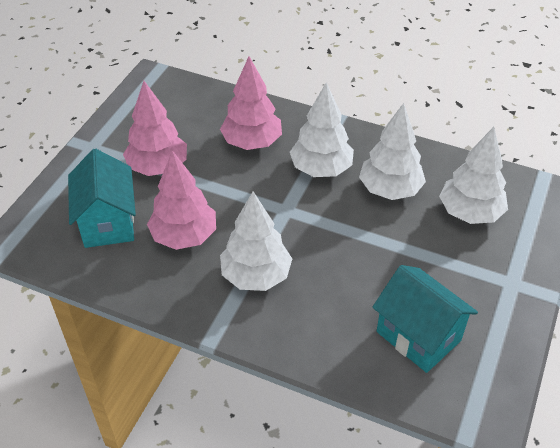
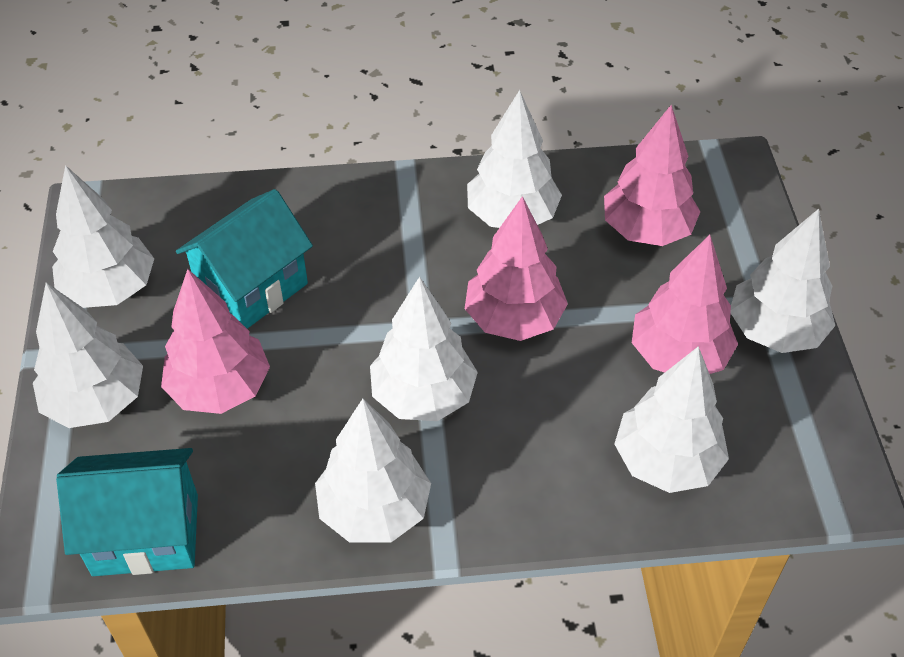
pink tree: [123,81,187,176] [147,150,216,250] [220,56,282,150] = 3 -> [161,269,270,414] [465,196,568,341] [604,105,700,246] [632,235,738,374] = 4
white tree: [220,191,292,291] [290,82,354,177] [359,103,426,200] [439,127,508,224] = 4 -> [33,283,143,428] [52,165,154,308] [315,399,431,543] [370,277,478,421] [467,90,562,228] [614,346,729,493] [731,209,835,353] = 7

